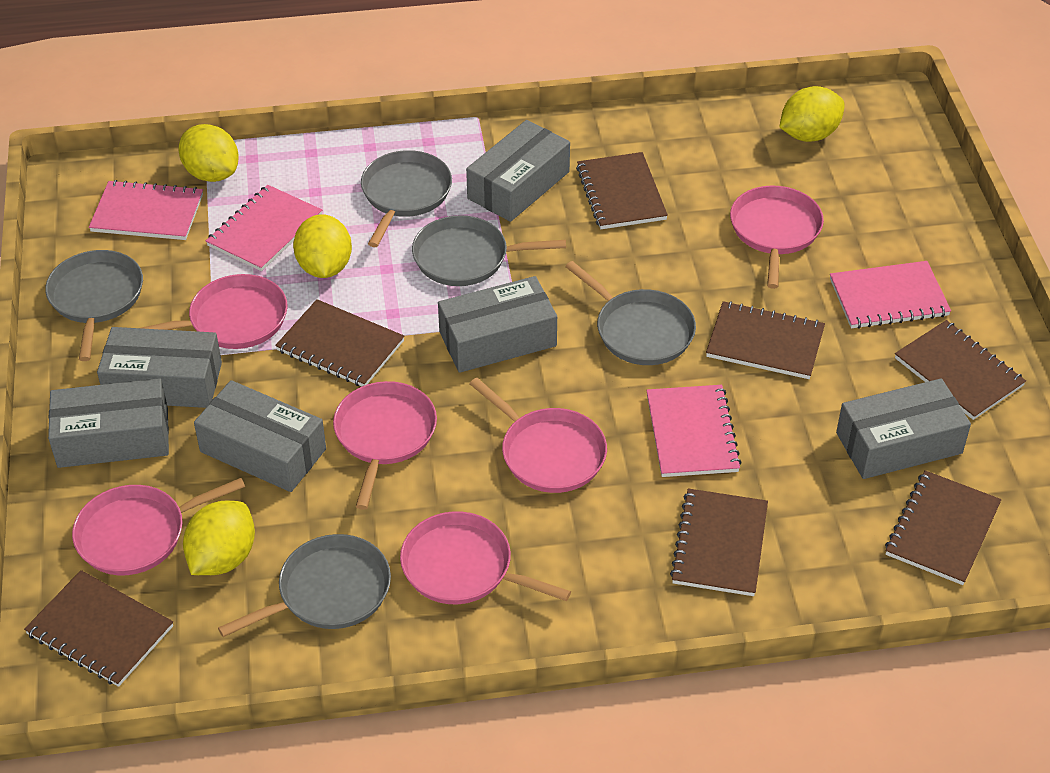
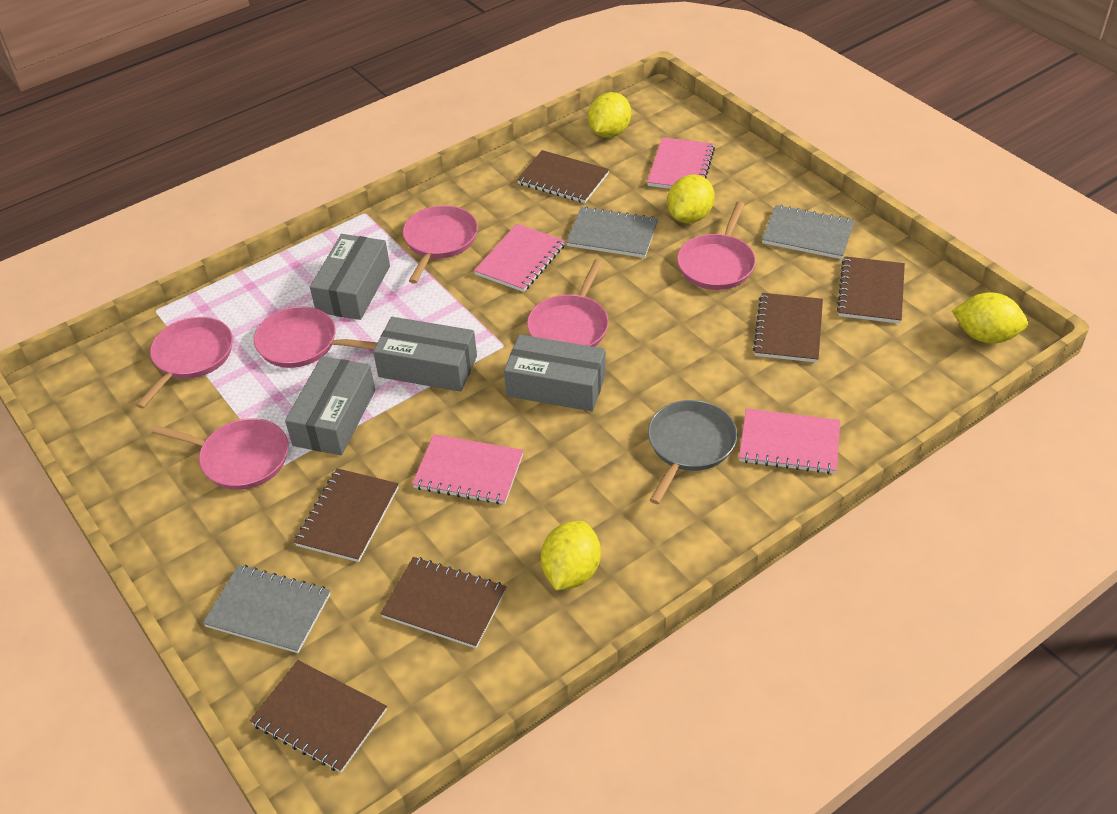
brown notebook: [24,570,173,687] [275,299,405,386] [576,152,668,229] [670,488,768,596] [706,301,825,379] [885,470,1001,585] [895,320,1026,420] = 7 -> [250,660,387,773] [294,468,399,562] [380,557,506,648] [517,150,609,203] [753,293,823,363] [837,256,905,324] = 6
grey box: [48,378,169,468] [97,327,222,408] [194,380,326,492] [438,276,557,373] [466,120,570,222] [836,378,971,479] = 6 -> [285,356,375,456] [310,234,390,320] [373,317,477,392] [504,335,606,411] = 4
grey notebook: none = 0 -> [203,565,330,653] [566,207,658,258] [762,205,855,259] = 3
grey pan: [45,250,143,361] [218,534,391,637] [361,150,452,247] [412,215,566,286] [565,261,696,365] = 5 -> [648,400,737,504] = 1

